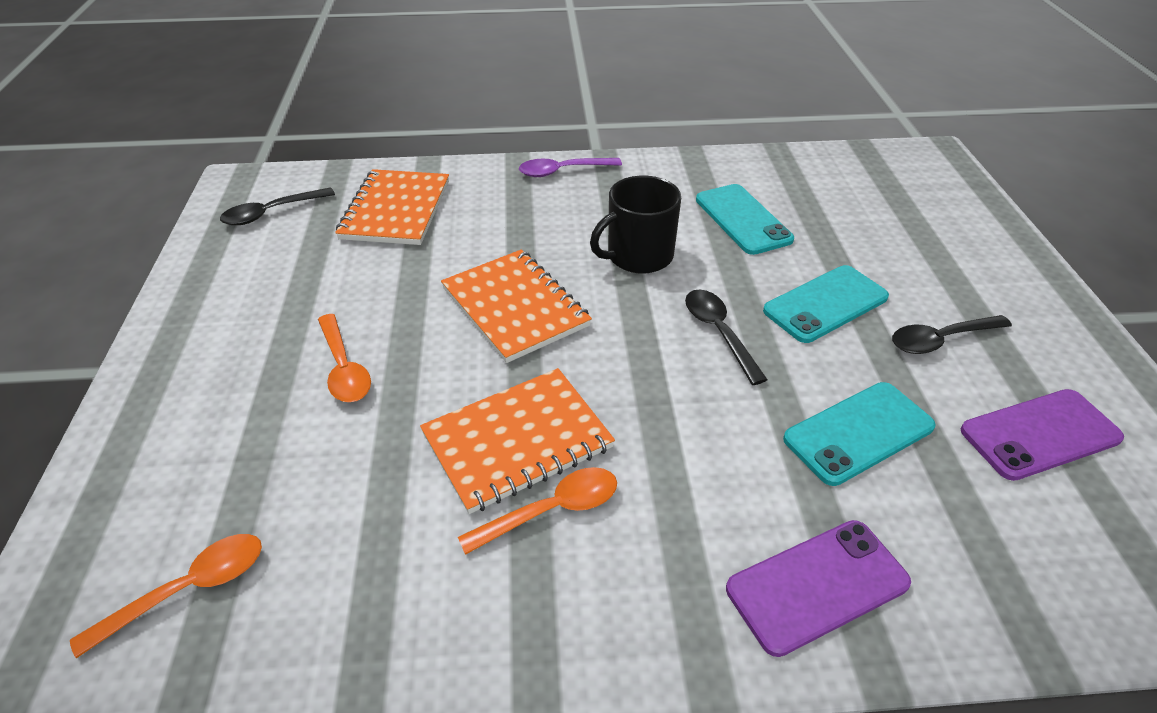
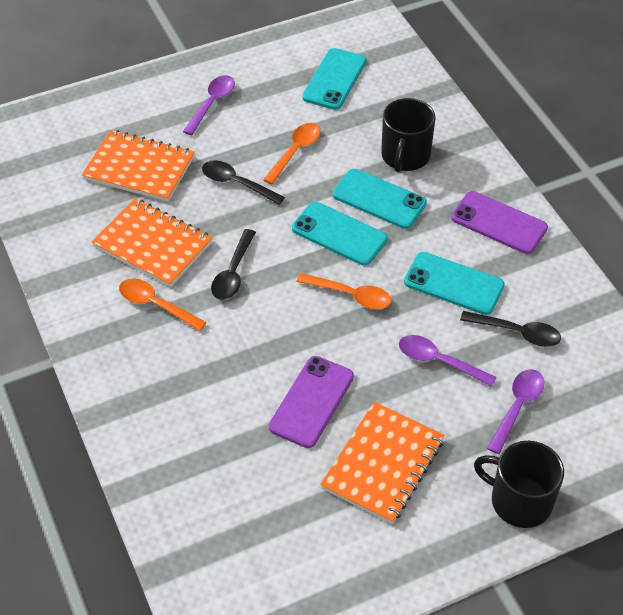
black mug: [590,176,681,274] = 1 -> [381,98,436,172] [474,441,564,528] = 2
purple spoon: [519,158,622,177] = 1 -> [183,75,235,135] [399,335,496,387] [487,369,544,454] = 3
turquoise phone: [696,184,794,255] [763,265,889,343] [783,382,936,486] = 3 -> [292,202,388,266] [302,48,366,110] [333,169,427,229] [404,252,504,315] = 4

